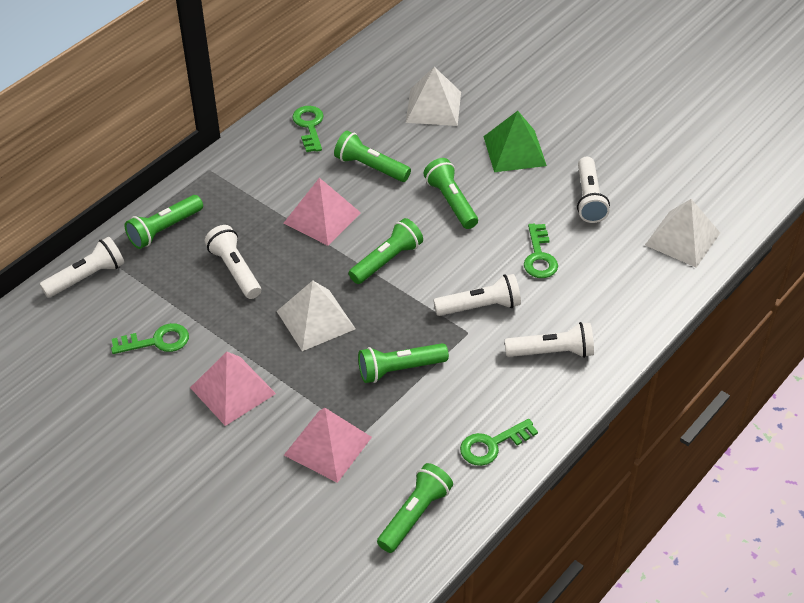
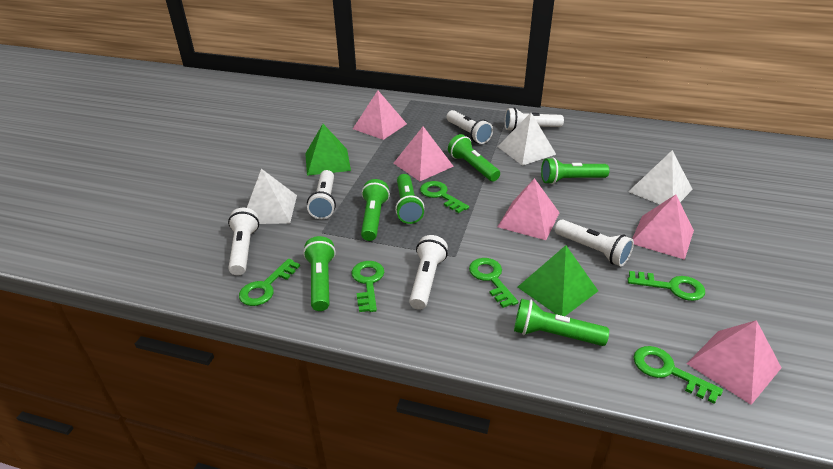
green key: [111,323,189,354] [292,106,324,152] [460,419,538,466] [524,224,558,278] = 4 -> [239,259,300,306] [351,261,384,312] [420,181,469,213] [469,258,518,308] [628,271,705,301] [633,346,723,404] = 6
green pyramid: [483,111,547,172] = 1 -> [305,124,351,176] [518,245,598,316] = 2
pink pyramid: [190,352,276,426] [284,178,361,246] [284,408,372,483] = 3 -> [353,90,407,140] [394,126,454,181] [498,178,560,240] [632,195,694,260] [686,320,782,405] = 5
white flashlight: [40,237,124,298] [205,225,261,299] [433,274,521,316] [505,322,594,358] [577,157,610,223] = 5 -> [228,208,259,276] [307,170,336,219] [409,235,448,310] [447,110,493,144] [505,107,564,131] [555,219,634,266] = 6

